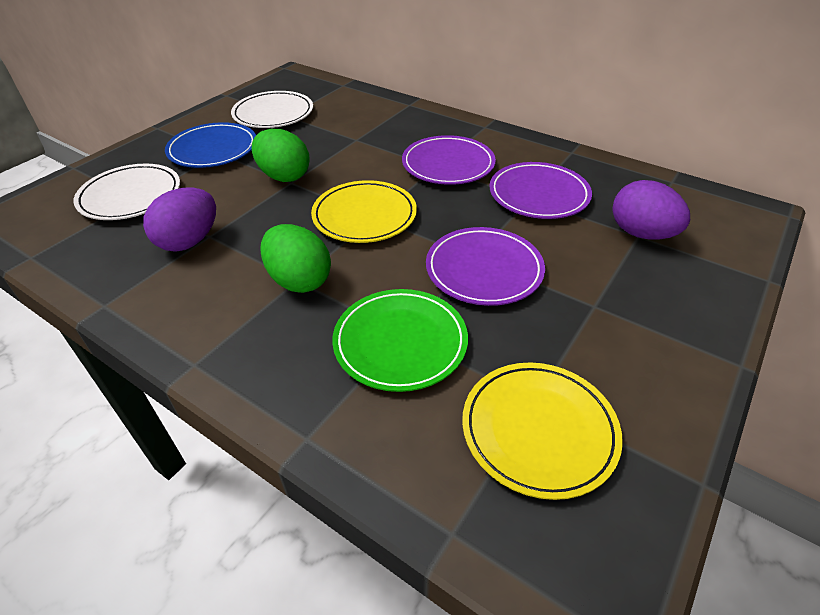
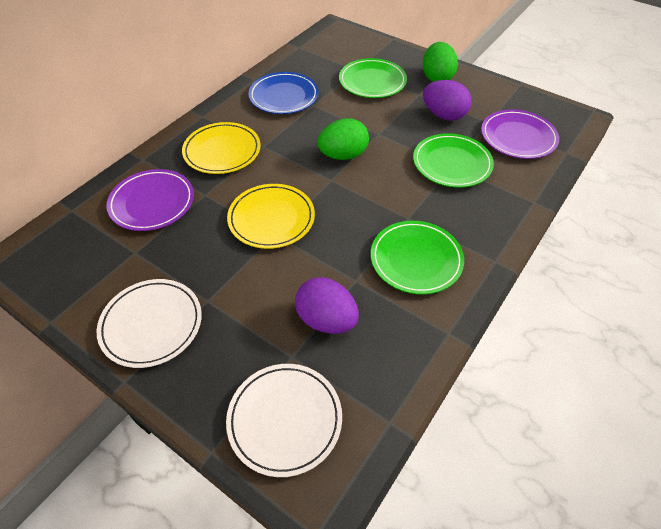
green plate: [332,289,468,392] = 1 -> [339,58,407,98] [371,221,464,294] [413,133,494,188] = 3
purple plate: [402,135,496,185] [426,227,545,306] [489,162,592,219] = 3 -> [107,169,194,231] [481,109,559,159] = 2

